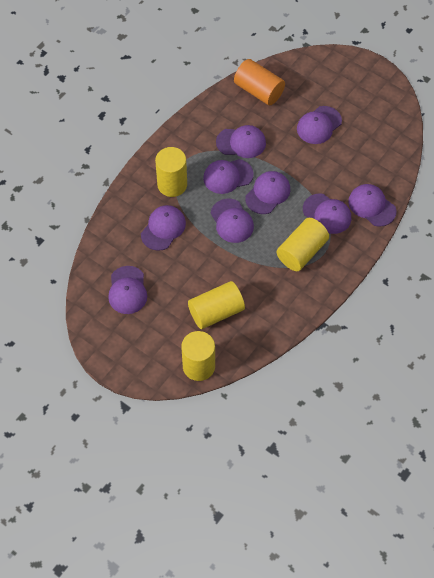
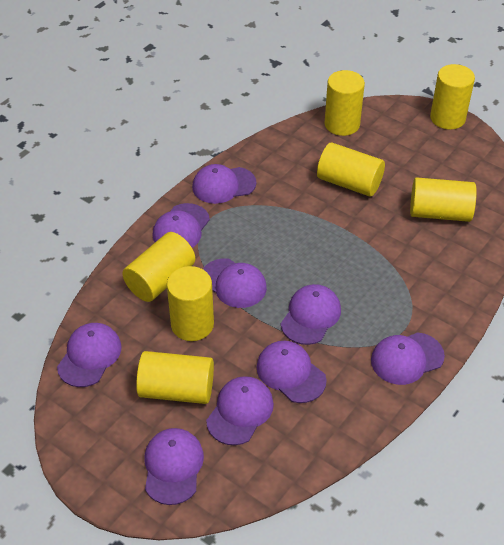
orange cylinder: [234,59,285,105] = 1 -> none = 0
yellow cylinder: [155,147,187,197] [181,331,215,381] [188,281,245,329] [277,218,329,271] = 4 -> [122,232,195,302] [136,351,214,404] [167,266,214,341] [317,143,385,197] [324,70,365,136] [410,177,477,222] [430,64,475,130] = 7

